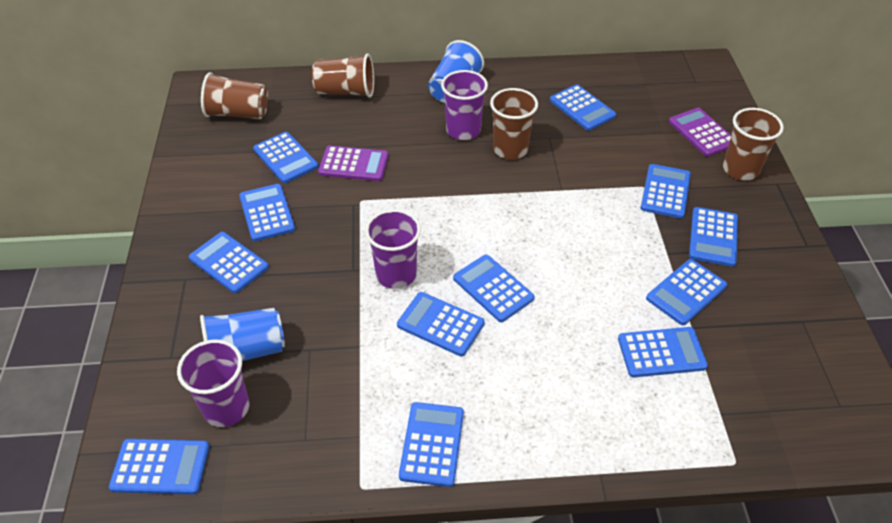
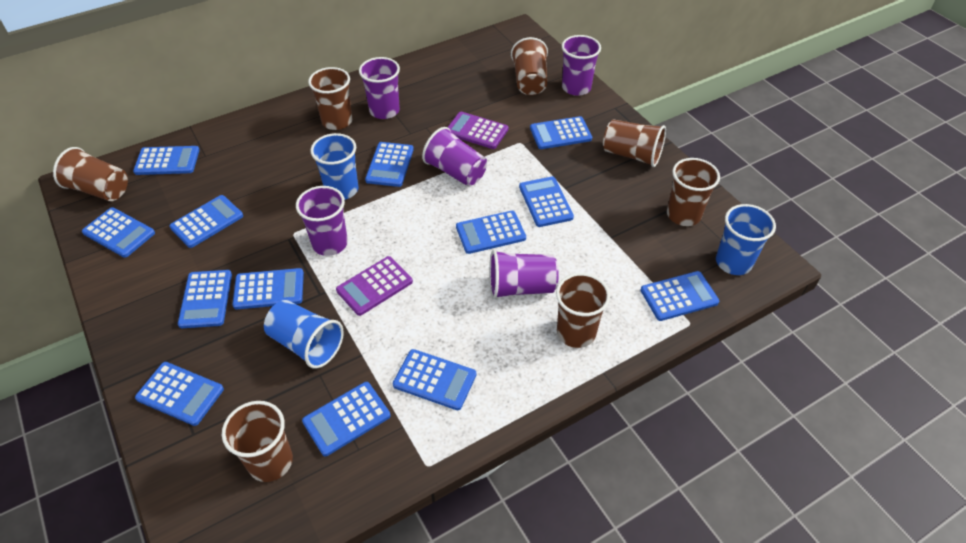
blue calculator: [109,439,209,495] [189,232,269,293] [239,184,295,241] [253,132,319,183] [397,292,485,357] [399,402,464,487] [453,255,535,322] [550,84,616,131] [618,327,708,377] [641,164,691,219] [646,259,727,325] [689,207,738,267] = 12 -> [82,207,155,258] [133,146,200,175] [135,362,224,426] [169,195,243,248] [178,270,232,328] [232,268,304,309] [302,382,391,456] [365,142,414,187] [393,349,476,410] [456,211,526,254] [519,176,574,227] [530,116,592,149] [640,271,719,321] = 13
blue cup: [200,308,285,361] [428,40,484,103] = 2 -> [264,300,344,369] [310,133,359,200] [716,204,776,275] = 3
brown cup: [201,72,268,119] [312,53,374,98] [490,88,538,159] [723,108,784,180] = 4 -> [53,147,128,201] [222,401,293,482] [308,67,352,130] [511,37,548,95] [556,273,610,348] [603,119,666,167] [667,158,720,226] = 7
purple cup: [177,339,249,427] [365,209,421,289] [441,70,488,140] = 3 -> [296,186,348,256] [359,57,400,119] [422,127,487,186] [489,250,559,299] [562,35,601,96] = 5

